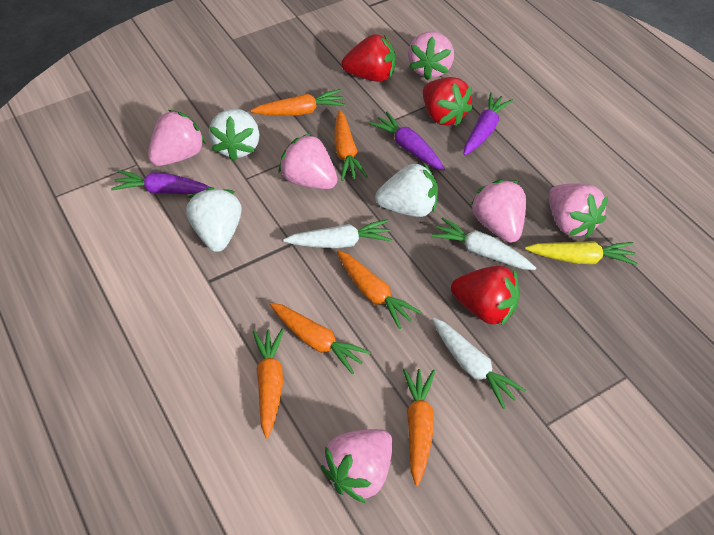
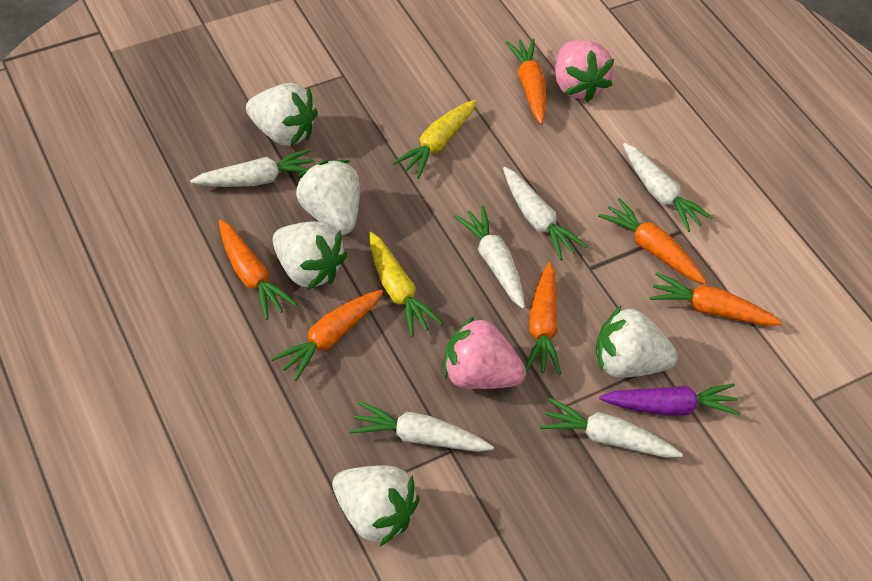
pink strawberry: [148,110,206,166] [279,133,337,189] [321,429,393,503] [408,32,454,80] [471,179,526,243] [549,183,608,238] = 6 -> [443,316,526,389] [555,40,614,102] = 2
purple carrot: [111,170,210,194] [369,112,445,171] [464,93,513,155] = 3 -> [599,383,741,416] = 1
red strawberry: [341,34,396,82] [423,77,473,126] [451,266,520,326] = 3 -> none = 0
white carrot: [283,219,392,248] [431,217,536,270] [432,317,526,409] = 3 -> [190,149,314,187] [350,401,494,452] [454,206,525,309] [503,167,587,260] [540,397,683,458] [623,143,713,232] = 6
white strawberry: [186,187,242,252] [209,109,260,161] [375,162,438,217] = 3 -> [246,83,318,146] [272,221,347,290] [296,160,360,235] [332,465,419,546] [596,305,678,378] = 5
yellow carrot: [525,241,638,265] = 1 -> [369,231,443,337] [393,100,477,179] = 2

